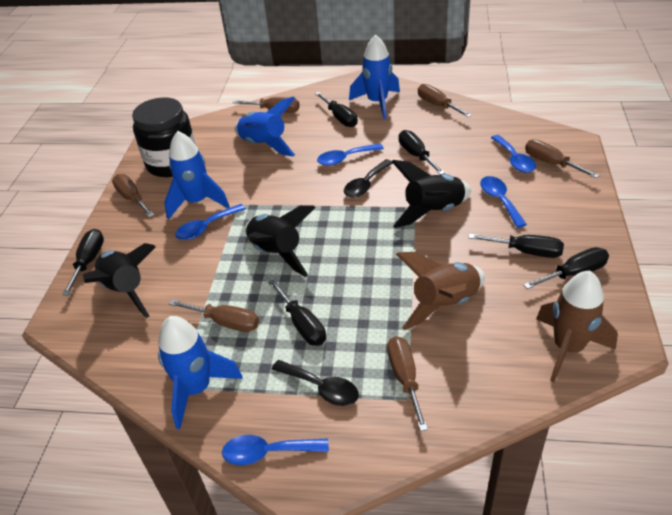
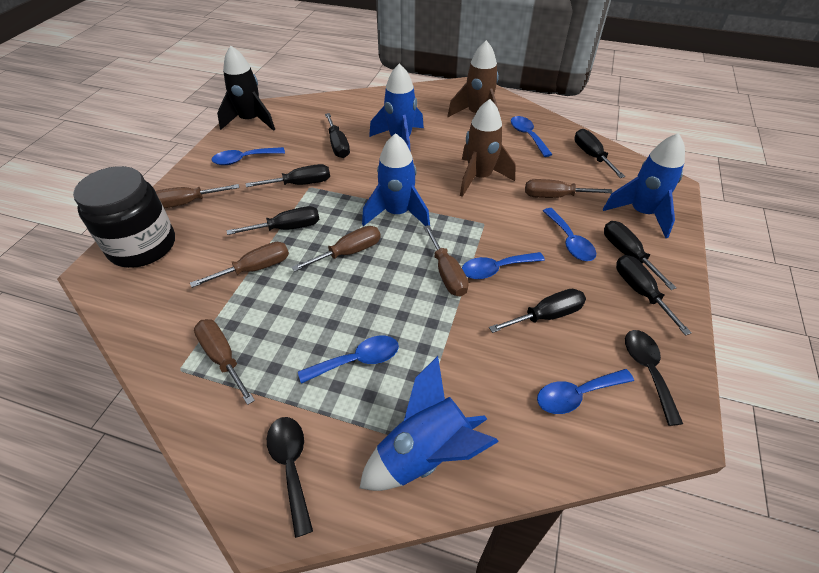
black rocket: [83,243,156,318] [245,205,316,277] [392,160,471,228] = 3 -> [217,46,275,131] = 1
black screwdriver: [62,229,104,296] [268,280,326,346] [315,92,358,127] [399,130,445,175] [468,234,564,258] [523,247,609,289] = 6 -> [227,206,320,235] [246,164,330,187] [325,113,350,158] [489,289,586,333] [574,129,625,178] [604,221,677,290] [616,255,692,336] = 7
blue spoon: [175,204,246,240] [222,435,329,465] [317,144,384,166] [480,176,527,228] [491,135,536,173] = 5 -> [212,147,285,165] [298,336,399,384] [462,252,545,279] [511,116,553,157] [537,369,634,414] [543,208,596,261] = 6

